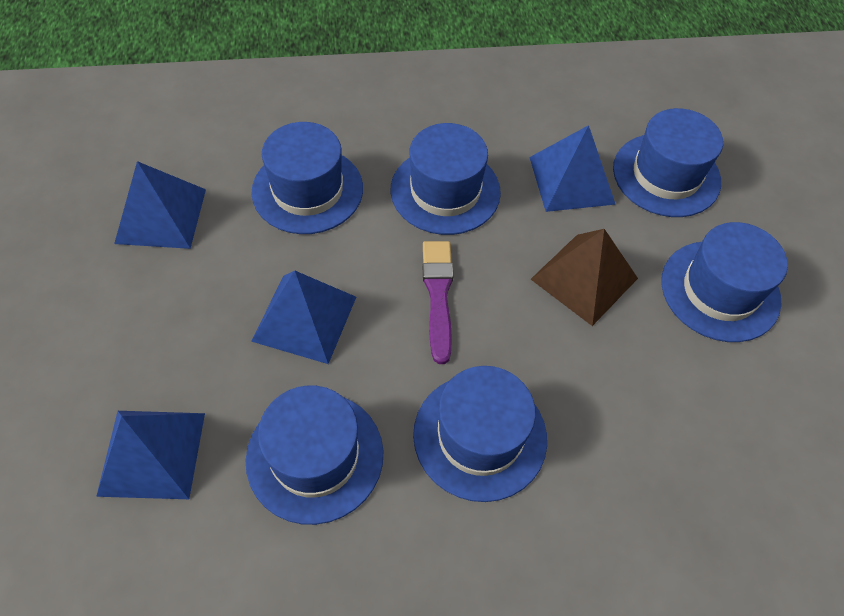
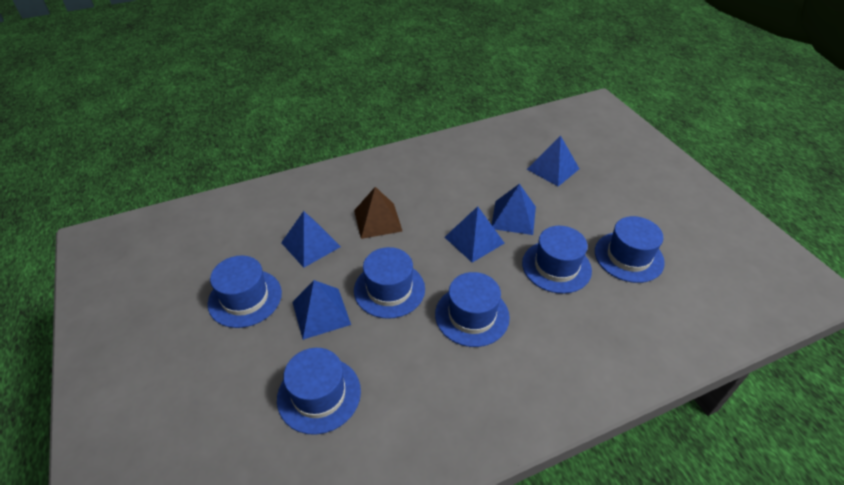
blue pyramid: [96,411,205,499] [114,161,206,249] [251,270,356,364] [529,125,616,212] = 4 -> [281,211,341,268] [292,280,351,340] [445,206,505,263] [492,184,536,235] [527,136,580,186] = 5
purple brush: [423,241,453,364] = 1 -> none = 0

